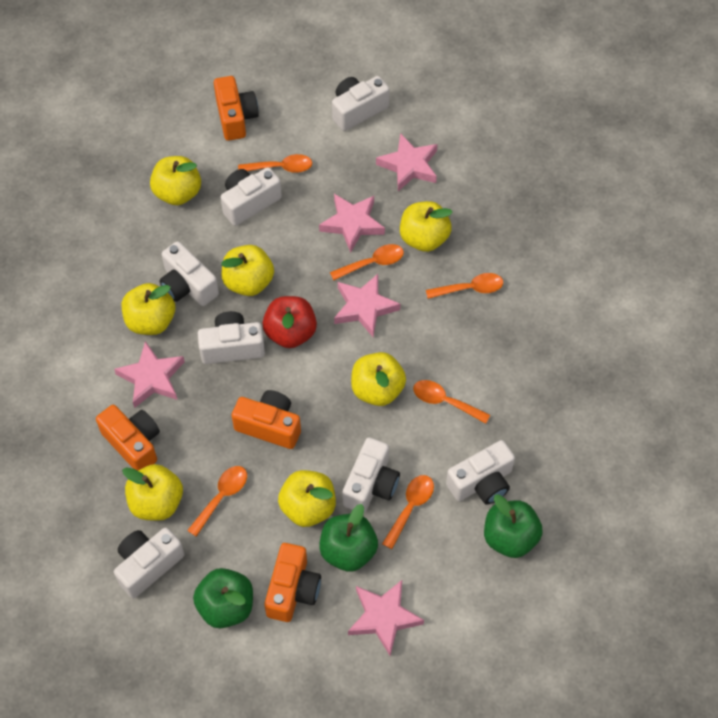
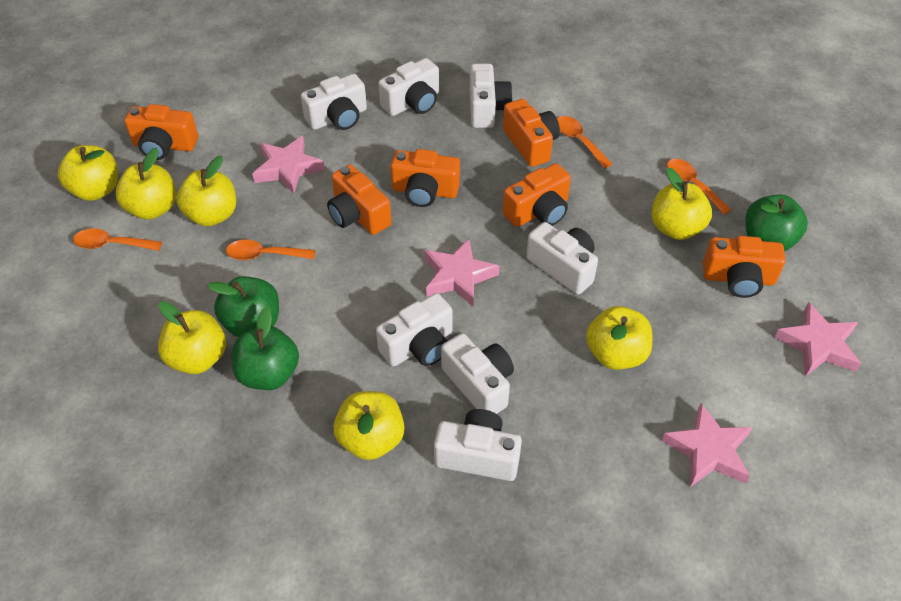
orange camera: [96,405,160,471] [214,76,259,141] [232,390,301,449] [264,543,321,622] = 4 -> [125,104,198,160] [327,164,391,235] [390,149,460,207] [503,99,560,167] [503,163,571,227] [703,236,786,298] = 6
orange spoon: [187,466,247,537] [238,154,312,173] [330,244,404,280] [382,475,434,549] [413,380,490,424] [426,273,503,299] = 6 -> [73,229,162,251] [226,240,315,260] [557,116,612,169] [667,159,731,215] = 4
pink star: [114,341,185,408] [319,194,385,253] [334,274,400,337] [348,580,424,656] [376,133,437,191] = 5 -> [252,136,325,194] [425,238,500,307] [662,403,752,487] [774,302,861,376] = 4
red apple: [262,296,317,348] = 1 -> none = 0

